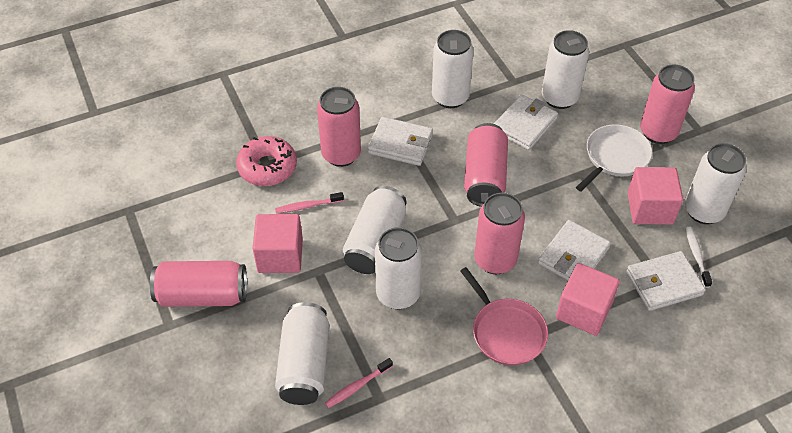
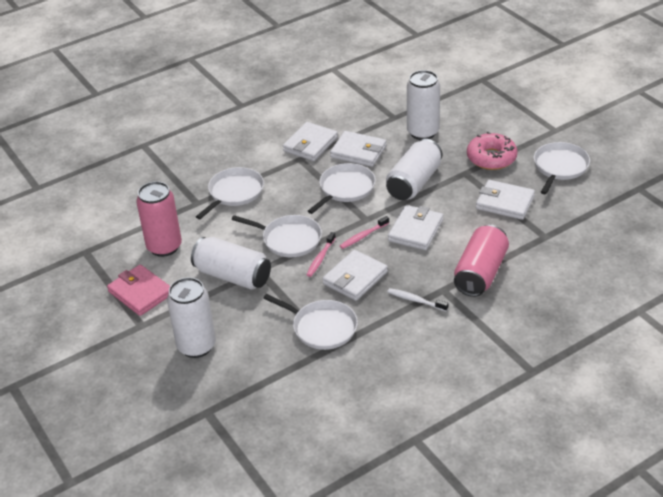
pink can: [150,261,247,307] [317,87,361,167] [464,123,508,207] [474,193,525,274] [640,65,695,144] = 5 -> [136,181,182,257] [454,225,509,297] = 2
pink cube: [253,214,303,273] [556,263,620,336] [628,167,683,225] = 3 -> none = 0
pink pan: [460,267,548,366] = 1 -> none = 0
pink wallet: none = 0 -> [107,264,170,316] = 1
white can: [275,302,329,405] [343,186,406,274] [375,227,422,309] [432,30,474,108] [542,30,589,109] [685,143,746,224] = 6 -> [167,277,216,358] [191,237,271,290] [386,139,442,200] [407,70,440,140] = 4
white pan: [576,124,652,191] = 1 -> [196,167,264,219] [232,215,322,257] [263,294,358,350] [308,163,376,214] [534,142,590,194] = 5
white wallet: [368,117,433,166] [494,94,558,150] [538,220,611,280] [626,251,706,311] = 4 -> [283,122,338,161] [322,250,388,301] [330,131,386,167] [388,205,443,250] [476,180,535,220] = 5

